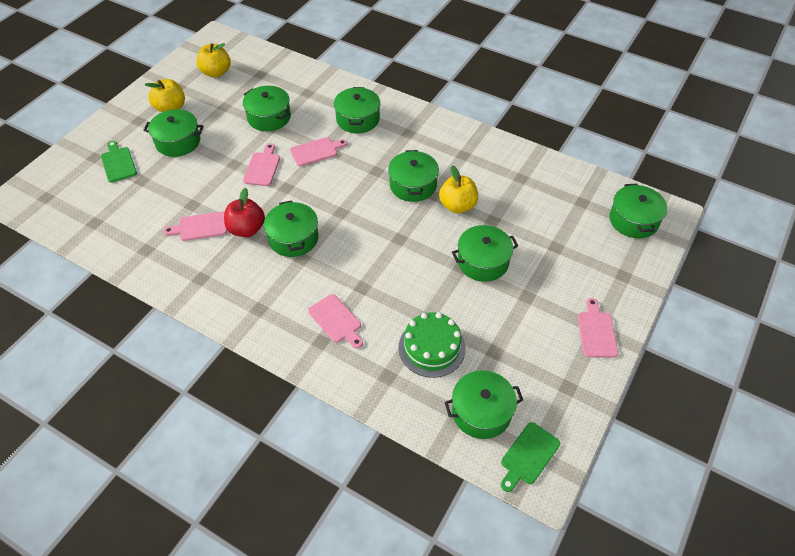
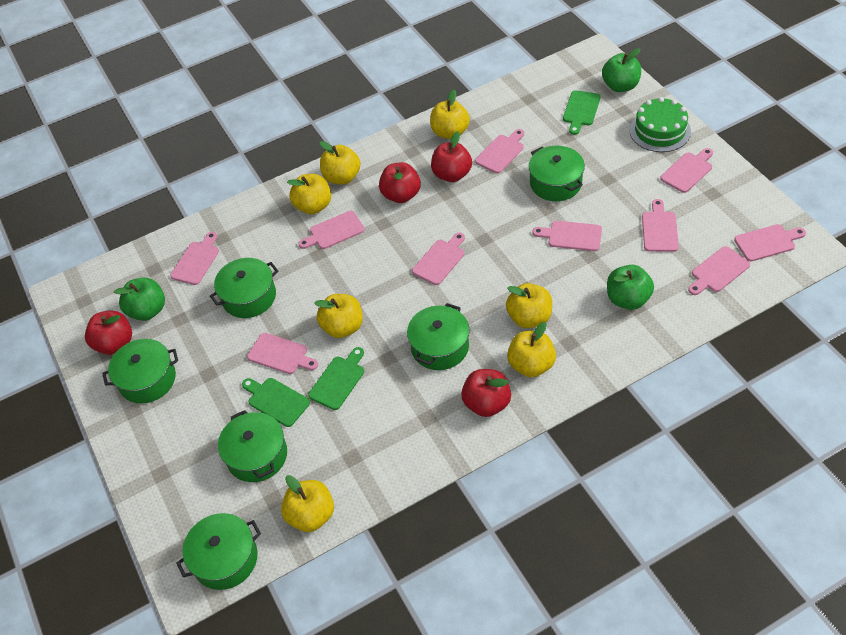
green apple: none = 0 -> [114,278,165,321] [602,48,641,92] [607,265,654,310] = 3
green cutting board: [101,141,137,183] [501,422,560,492] = 2 -> [242,378,310,427] [308,347,364,410] [563,90,601,135] = 3
green pot: [144,109,204,157] [243,86,291,131] [264,200,319,257] [334,87,381,133] [388,150,439,202] [444,370,523,439] [452,225,518,282] [609,184,667,238] = 8 -> [103,339,178,404] [176,513,261,590] [210,258,278,318] [218,410,287,482] [407,303,470,370] [529,146,585,201] = 6
pink cutting board: [163,212,227,241] [243,143,280,186] [290,137,348,166] [308,294,363,349] [578,298,618,358] = 5 -> [170,232,219,285] [247,333,318,374] [298,211,365,249] [412,233,465,285] [475,129,524,173] [532,221,602,251] [642,199,679,252] [660,148,713,193] [688,246,750,295] [734,224,806,261] = 10
red apple: [224,188,265,237] = 1 -> [85,311,132,355] [379,162,421,203] [431,131,472,182] [461,369,511,417] = 4
yellow apple: [145,79,185,112] [196,43,231,78] [439,166,478,213] = 3 -> [281,475,334,532] [287,174,331,214] [314,294,363,338] [320,141,361,185] [430,90,470,139] [506,283,552,328] [507,322,556,377] = 7

